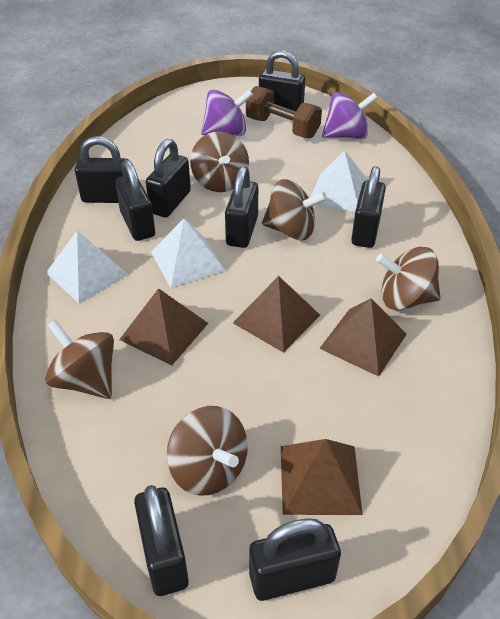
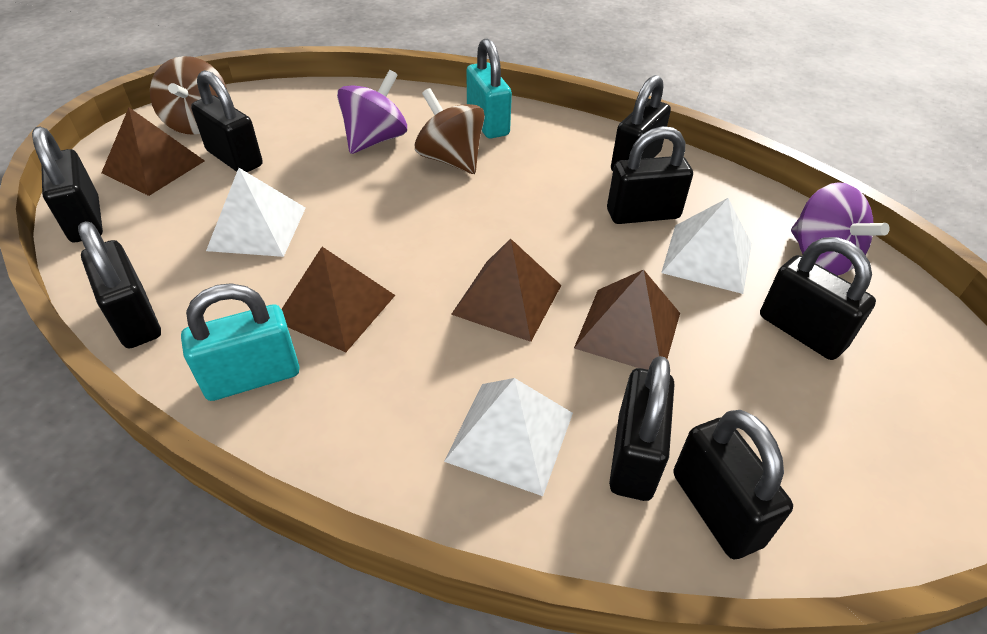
brown dumbbell: [246,86,322,138] = 1 -> none = 0
brown spinning top: [45,319,114,399] [167,406,248,496] [190,131,249,192] [262,179,327,240] [376,247,441,310] = 5 -> [150,56,227,135] [415,88,485,174] = 2
turquoise padlock: none = 0 -> [181,283,300,401] [466,38,512,138] = 2

